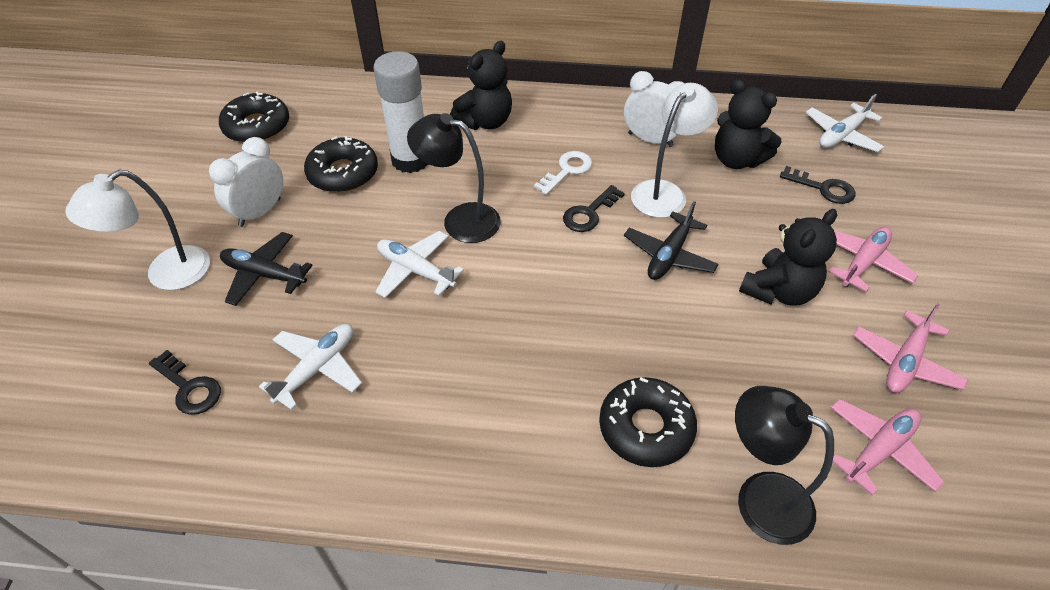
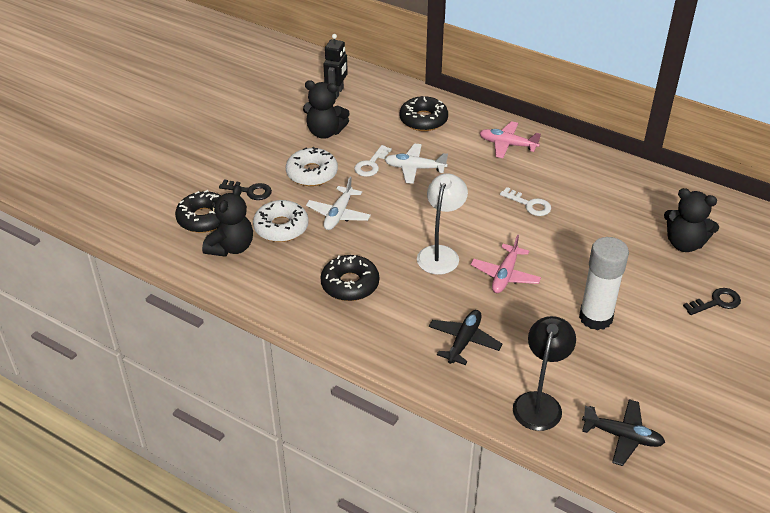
black key: [149,350,221,415] [563,185,625,232] [780,166,855,204] = 3 -> [219,179,272,200] [683,288,741,315] = 2
black lamp: [407,113,501,243] [735,386,834,545] = 2 -> [513,316,576,431] = 1
black robot: none = 0 -> [324,34,348,99] = 1
pink plane: [828,227,919,292] [830,399,944,496] [853,303,968,393] = 3 -> [471,235,541,293] [480,121,541,158] = 2
white clock: [209,137,283,227] [624,71,684,147] = 2 -> none = 0
white donut: none = 0 -> [253,200,309,242] [286,147,338,186] = 2
white key: [534,151,592,195] = 1 -> [354,145,392,177] [500,187,551,216] = 2
white lamp: [65,170,210,290] [631,83,718,218] = 2 -> [417,173,468,275] = 1
white plane: [259,324,362,410] [375,231,464,298] [806,94,884,152] = 3 -> [306,177,371,230] [385,143,448,184] = 2

